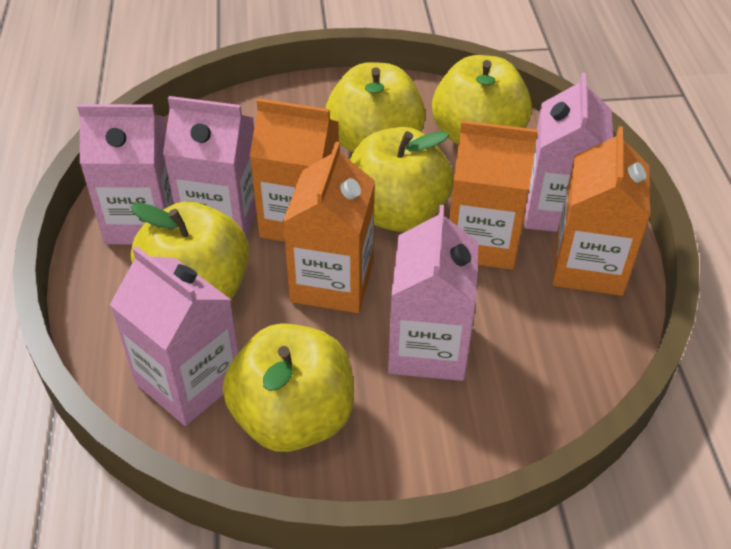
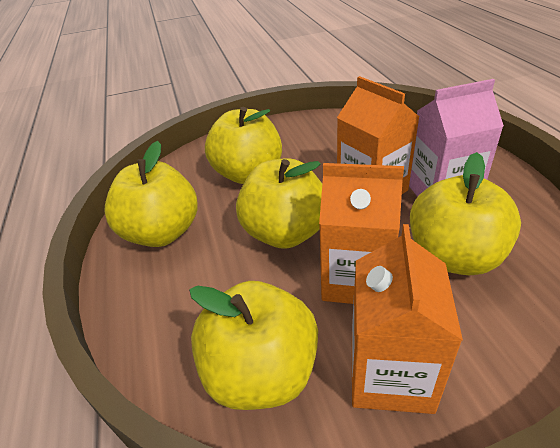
orange carton: [250,98,339,242] [283,141,375,313] [449,120,538,270] [553,126,650,296] = 4 -> [319,163,404,304] [337,76,419,194] [352,224,463,414] = 3
pink carton: [77,104,174,244] [110,246,239,426] [163,96,256,238] [388,205,479,381] [525,73,613,232] = 5 -> [409,79,504,197] = 1

